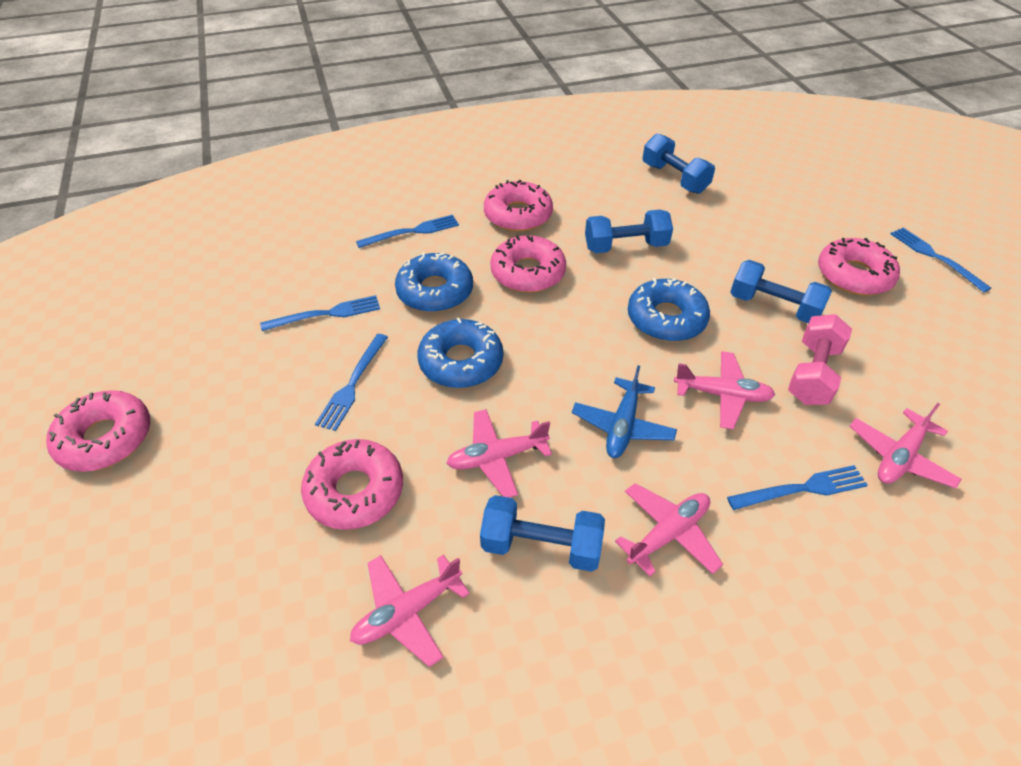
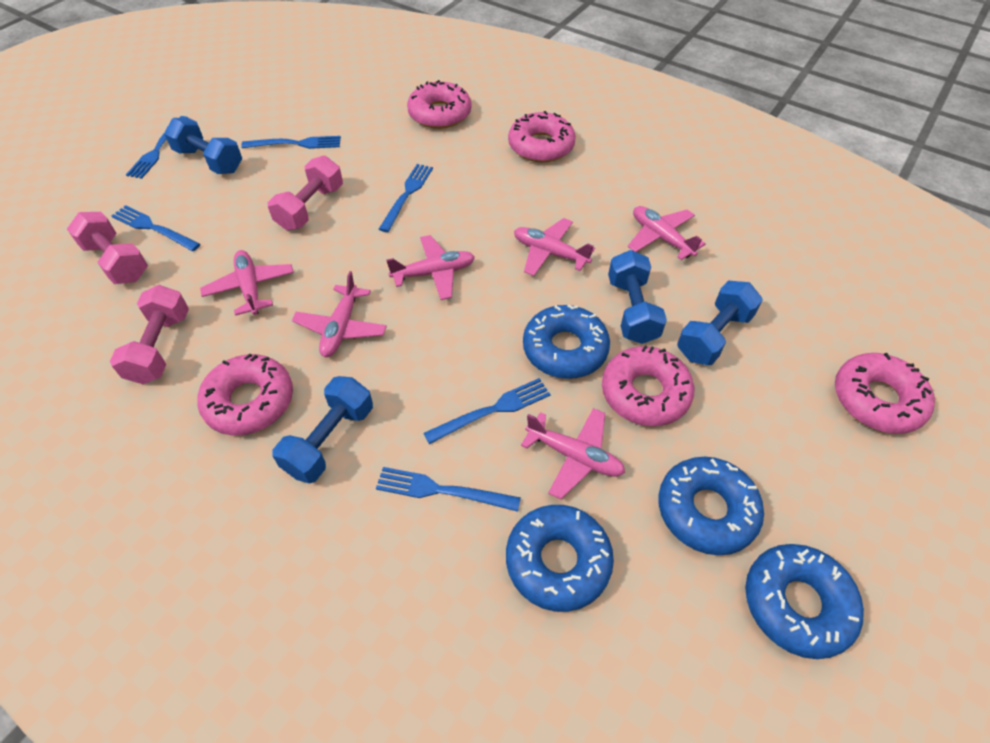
blue donut: [395,252,473,312] [417,318,503,388] [628,278,710,342] = 3 -> [506,505,614,612] [523,304,610,379] [658,457,764,555] [745,544,864,659] = 4
blue fork: [260,295,380,331] [315,334,388,431] [356,215,459,248] [727,465,868,510] [891,228,991,292] = 5 -> [112,205,200,251] [126,116,188,179] [241,136,341,149] [376,467,521,512] [379,164,433,232] [424,378,551,444] = 6
blue plane: [572,365,677,458] = 1 -> none = 0
pink dumbbell: [788,314,852,405] = 1 -> [67,212,148,284] [110,285,189,384] [268,156,343,230] = 3
pink plane: [350,554,470,667] [446,409,552,498] [615,483,723,576] [674,351,775,430] [850,403,962,489] = 5 -> [200,250,294,316] [292,271,387,357] [386,235,475,300] [514,218,595,276] [521,408,625,500] [628,206,705,260] = 6

